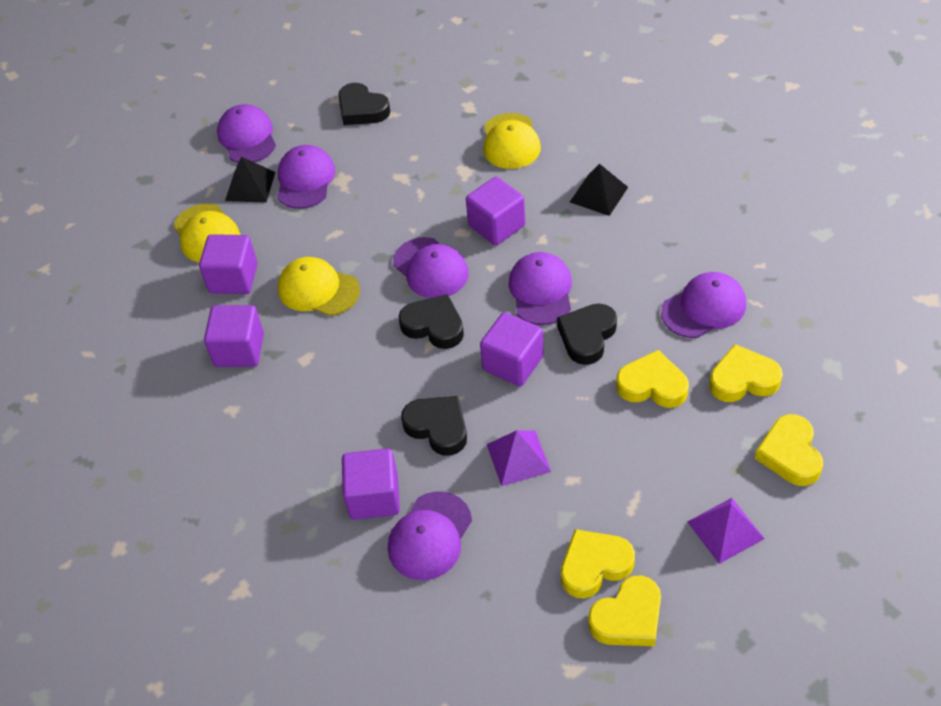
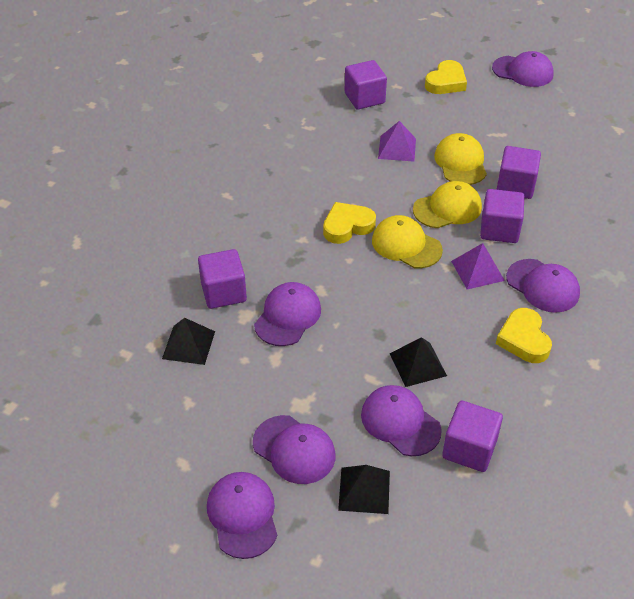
black heart: [338,83,390,125] [399,294,464,349] [401,396,467,456] [557,303,617,365] = 4 -> none = 0
black pyramid: [225,156,275,203] [570,164,628,216] = 2 -> [162,318,215,365] [338,465,390,514] [390,337,447,387] = 3
yellow heart: [561,529,635,598] [588,575,661,646] [616,350,689,408] [709,344,783,402] [755,414,823,486] = 5 -> [323,202,376,244] [425,60,467,94] [496,308,552,363] = 3

